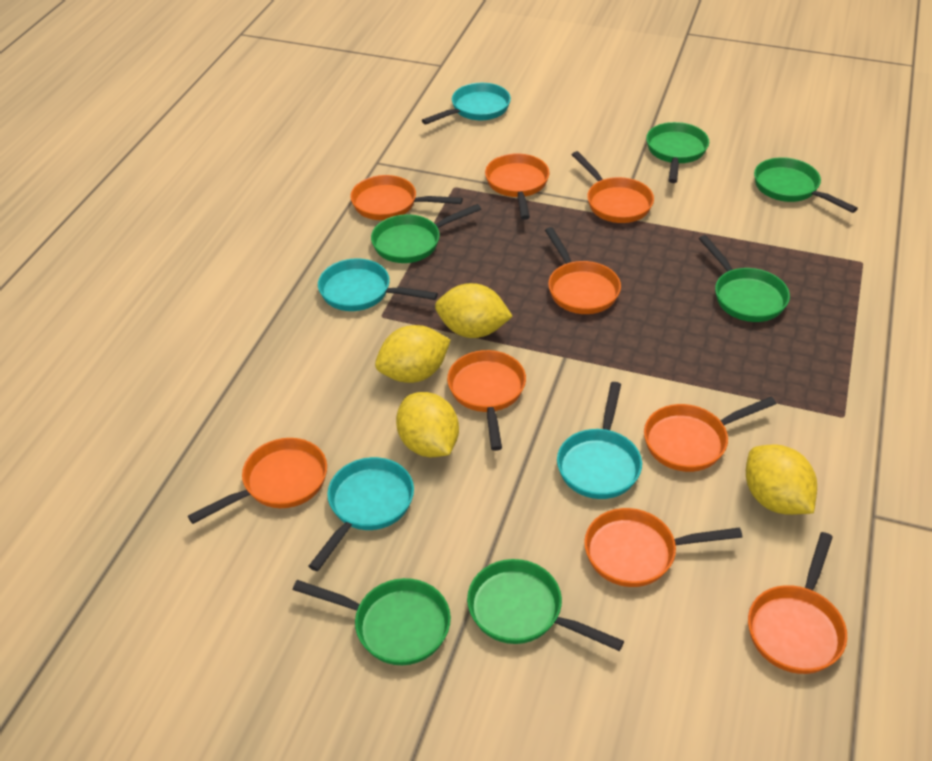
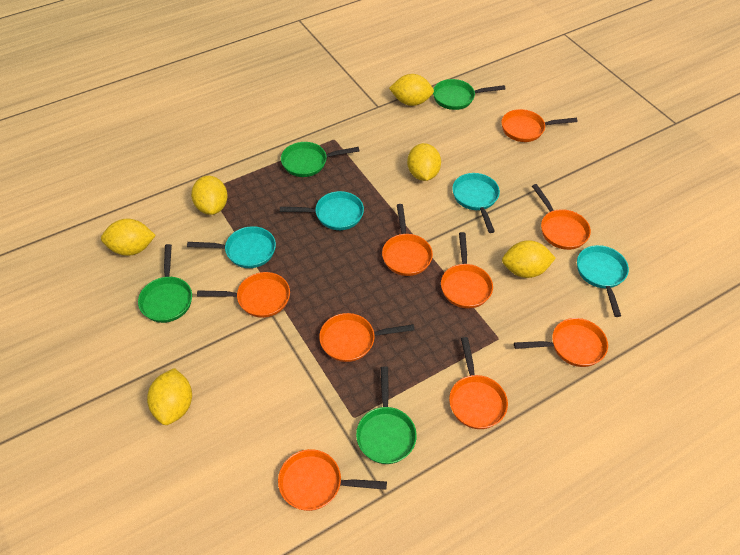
green pan: [293,578,451,665] [371,204,481,263] [467,559,624,651] [646,122,709,183] [699,235,790,322] [754,157,858,213] = 6 -> [138,244,192,323] [281,142,359,177] [356,367,417,464] [433,79,506,110] = 4
yellow lemon: [375,325,451,383] [396,392,459,457] [435,283,513,338] [746,444,817,515] = 4 -> [101,219,156,256] [147,368,192,425] [191,176,228,215] [389,74,434,106] [407,143,441,181] [502,240,556,278] = 6

